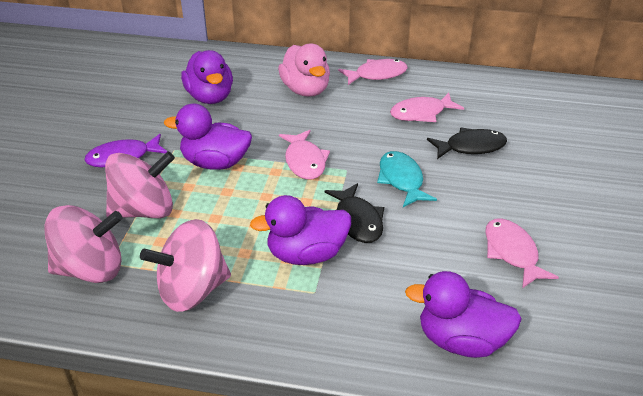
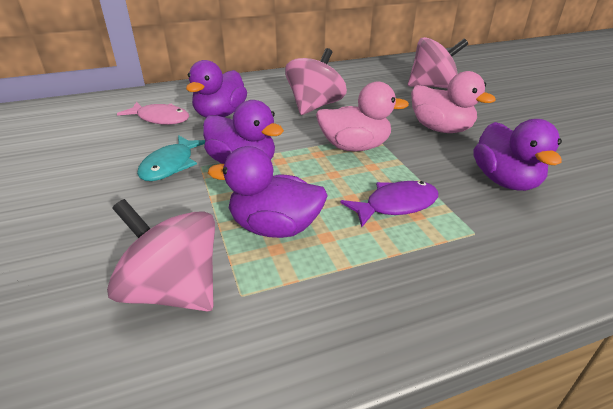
black fish: [324,183,384,243] [427,128,507,159] = 2 -> none = 0
pink duck: [278,44,330,97] = 1 -> [316,81,409,151] [411,71,496,133] = 2
pink fish: [279,130,330,179] [338,59,408,85] [390,93,464,122] [485,218,559,288] = 4 -> [117,102,189,125] = 1

